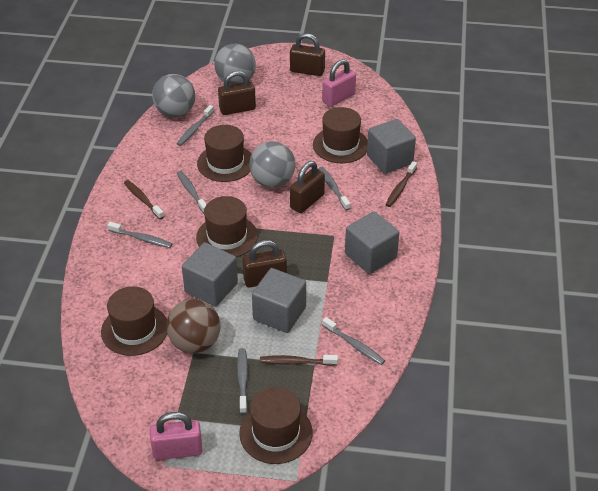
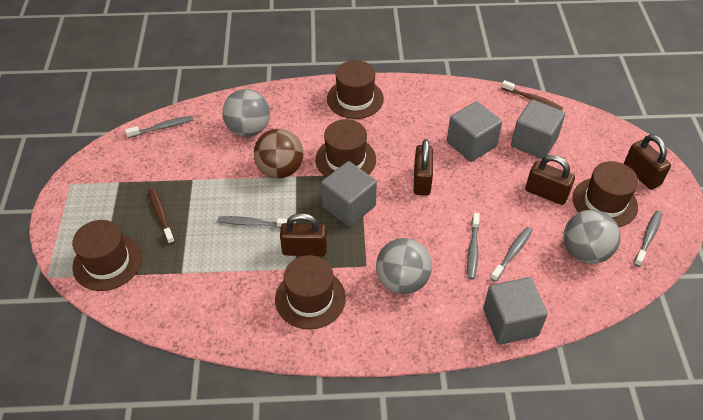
brown toothbrush: [124,180,164,219] [260,355,338,366] [385,161,417,207] = 3 -> [148,189,175,244] [501,80,563,111] = 2
grey toothbrush: [107,222,172,248] [177,105,214,146] [177,171,207,214] [237,348,248,414] [318,167,350,210] [322,317,385,365] = 6 -> [125,116,193,138] [218,216,287,228] [467,213,480,280] [490,227,533,282] [634,211,662,267] = 5
pink padlock: [150,412,203,460] [322,59,356,107] = 2 -> none = 0

